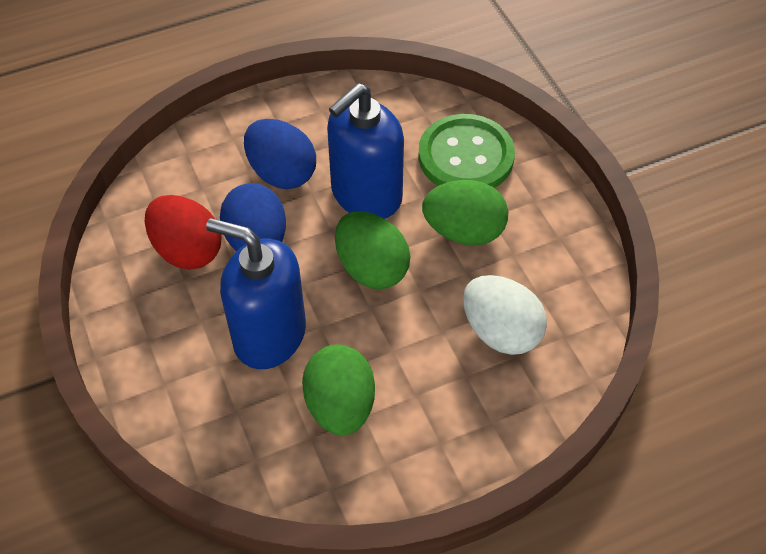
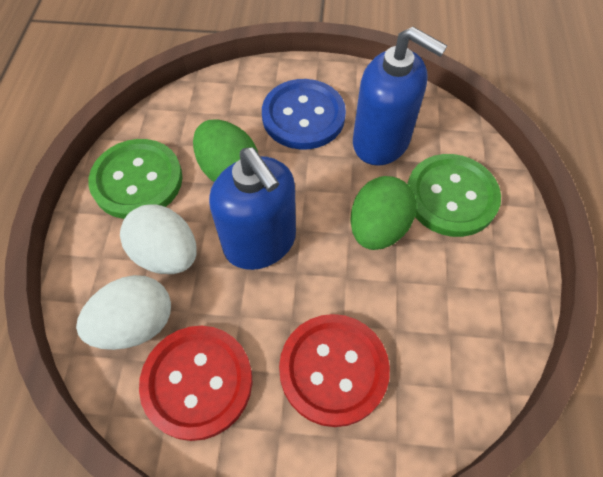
blue button: none = 0 -> [262,79,346,150] = 1
blue egg: [220,183,286,251] [244,119,316,189] = 2 -> none = 0
green button: [418,114,515,188] = 1 -> [88,139,182,219] [407,154,501,237] = 2
green egg: [302,344,375,435] [335,211,410,289] [422,180,508,246] = 3 -> [193,119,258,182] [350,176,417,250] = 2
red button: none = 0 -> [139,326,252,441] [279,314,390,427] = 2
red egg: [145,195,222,270] = 1 -> none = 0
white egg: [463,275,547,355] = 1 -> [76,275,171,350] [120,204,197,274] = 2

